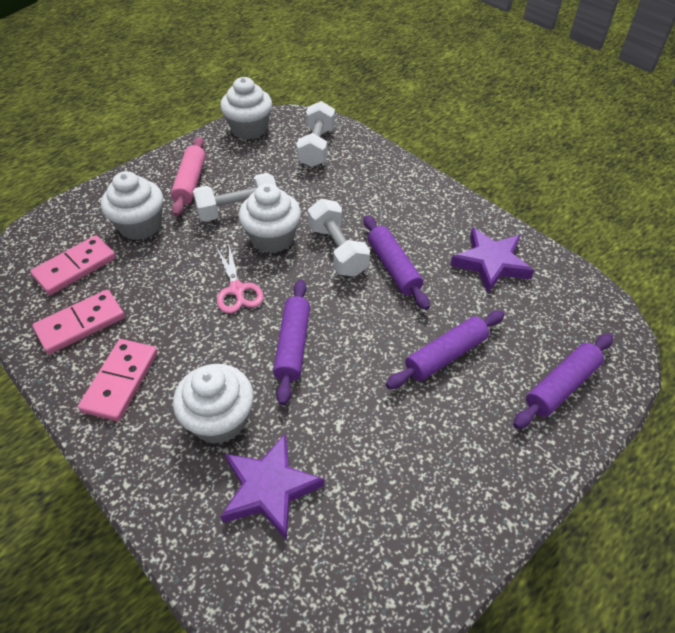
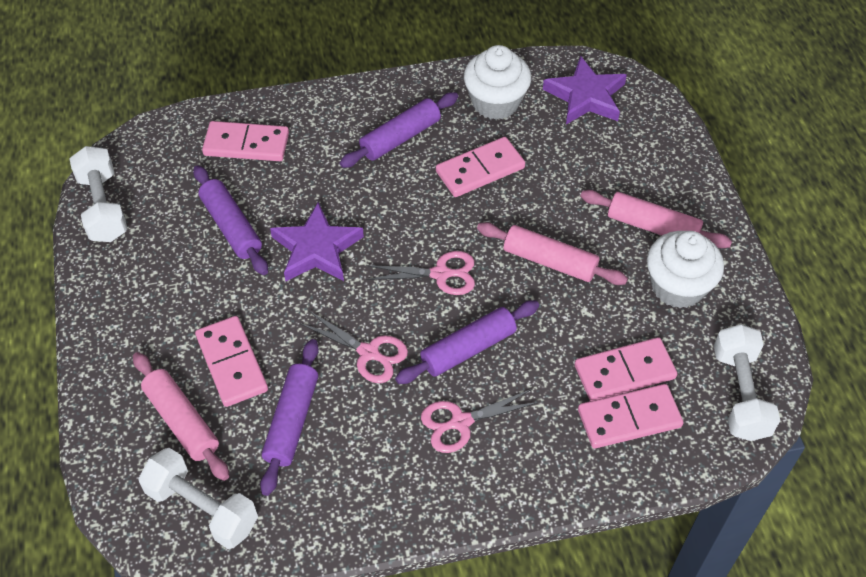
pink domino: [30,235,116,295] [32,290,125,354] [78,339,158,421] = 3 -> [195,316,268,407] [202,121,289,161] [436,137,525,197] [574,337,677,401] [578,384,683,448] = 5
pink rolling pin: [171,137,206,216] = 1 -> [133,352,229,481] [477,222,628,285] [580,190,732,248] = 3
pink scissors: [216,245,264,313] = 1 -> [300,311,408,383] [366,251,475,295] [421,389,539,453] = 3
white cupcake: [101,171,163,240] [173,364,254,444] [220,77,272,139] [239,184,301,253] = 4 -> [464,45,531,120] [647,231,724,308] = 2

